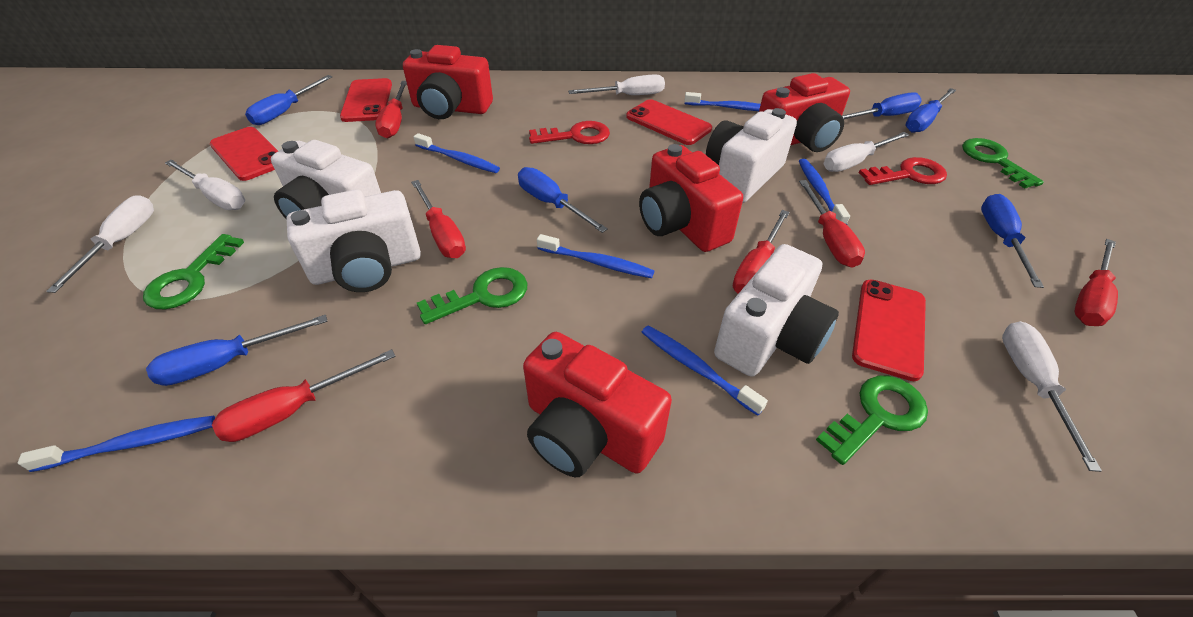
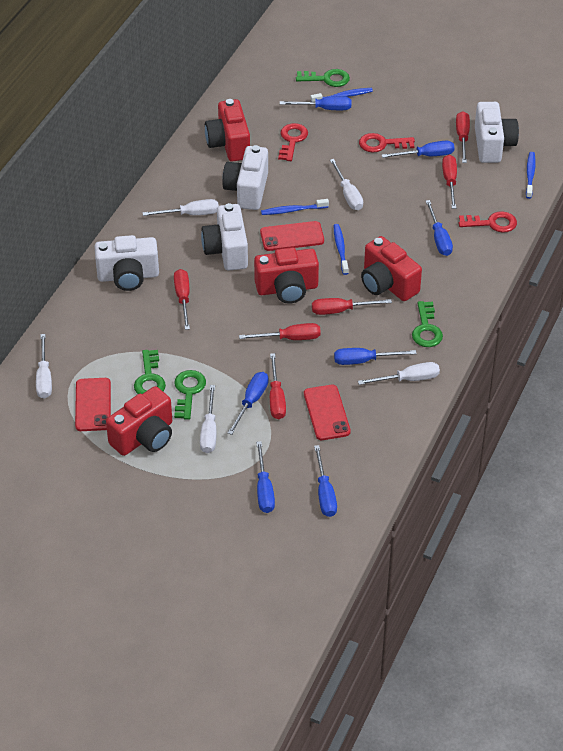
blue screwdriver: [146,315,328,386] [245,75,332,125] [518,167,608,233] [843,92,922,119] [905,88,956,133] [981,194,1044,288] = 6 -> [228,372,269,435] [256,441,275,513] [280,96,351,110] [314,445,337,517] [334,348,417,365] [382,141,455,158] [426,200,453,256] = 7
blue toothbrush: [18,416,215,472] [414,133,500,173] [537,234,654,278] [642,326,768,416] [684,92,761,111] [799,159,850,225] = 6 -> [261,199,329,215] [311,88,373,102] [334,224,349,275] [526,152,536,199] = 4
red key: [529,121,610,144] [859,157,947,185] = 2 -> [278,123,308,161] [359,133,415,153] [459,211,517,233] = 3
red phone: [210,127,278,181] [340,78,392,122] [626,99,712,145] [852,280,926,381] = 4 -> [75,378,111,431] [260,221,324,251] [304,385,351,440] = 3

